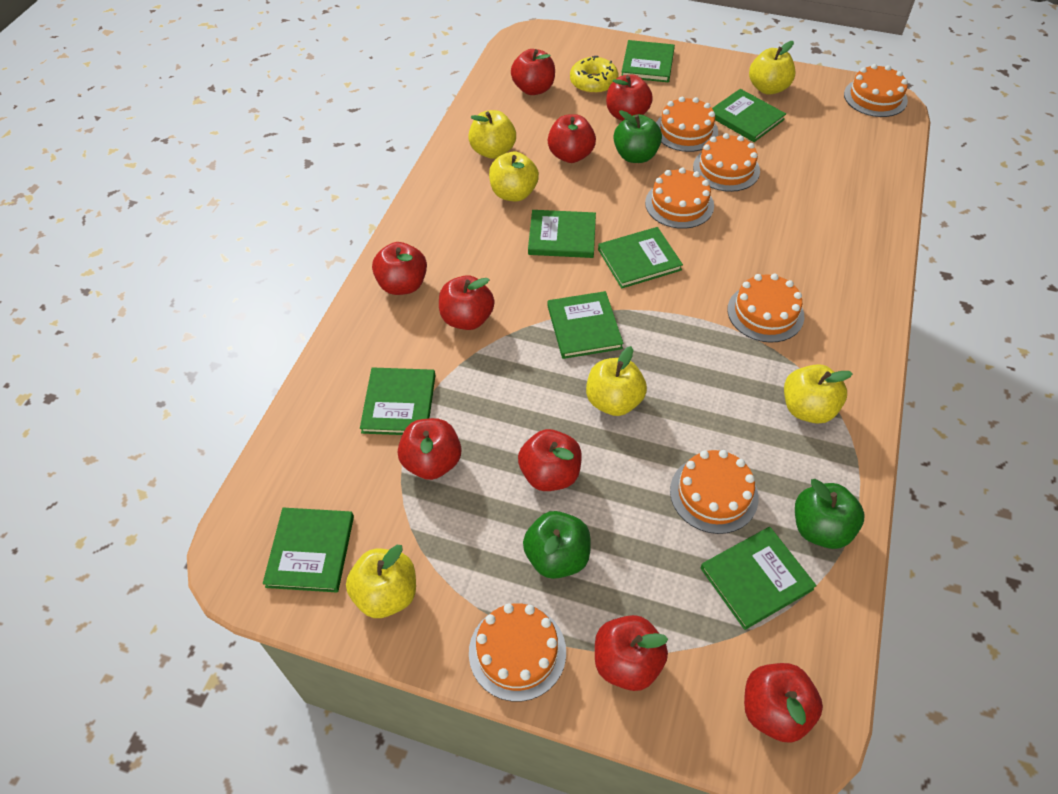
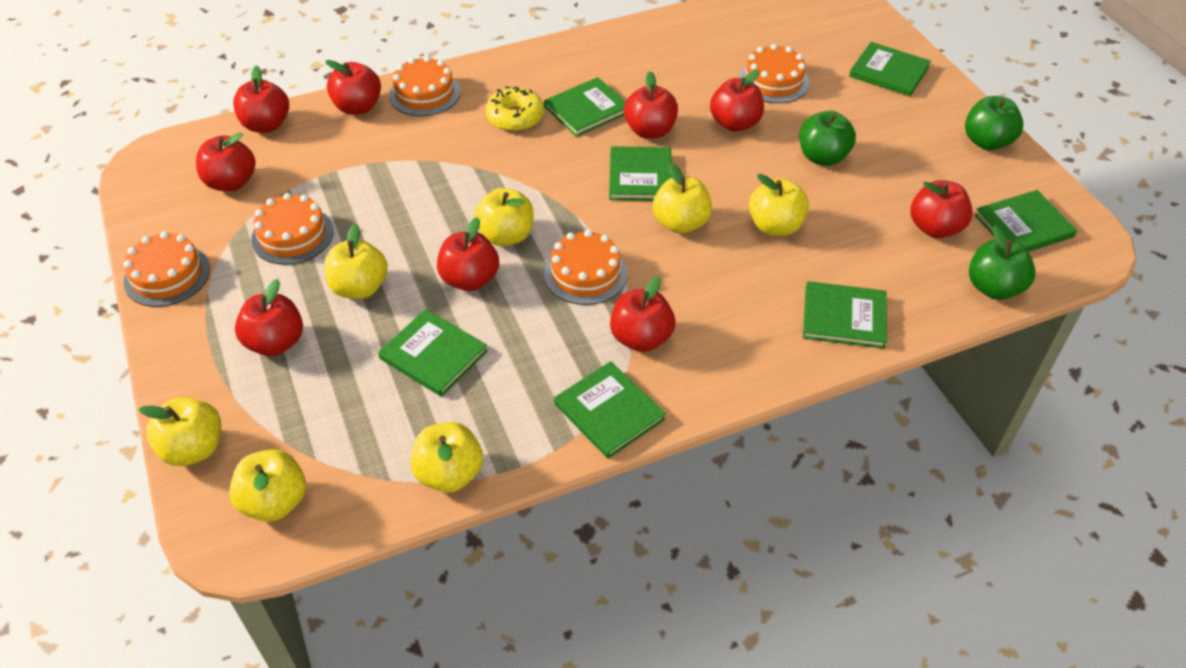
green book: [263,508,354,592] [360,367,436,435] [528,210,596,258] [547,291,623,359] [598,227,683,289] [621,40,675,82] [701,527,817,630] [712,89,786,142] = 8 -> [378,309,488,397] [544,77,626,137] [554,361,666,459] [609,146,672,201] [803,281,887,349] [849,42,931,96] [974,190,1077,252] = 7
orange cake: [469,603,566,702] [645,168,714,229] [656,97,718,152] [670,450,758,534] [693,133,760,192] [727,274,804,343] [844,64,908,117] = 7 -> [124,231,210,307] [251,193,334,265] [389,56,461,116] [544,230,627,305] [739,44,810,103] = 5
yellow apple: [346,545,416,618] [468,110,516,159] [489,152,539,201] [586,346,647,416] [749,41,795,95] [784,364,853,424] = 6 -> [139,397,221,466] [229,449,306,522] [324,224,388,299] [410,422,483,493] [474,188,534,246] [653,163,712,234] [749,174,809,236] = 7

